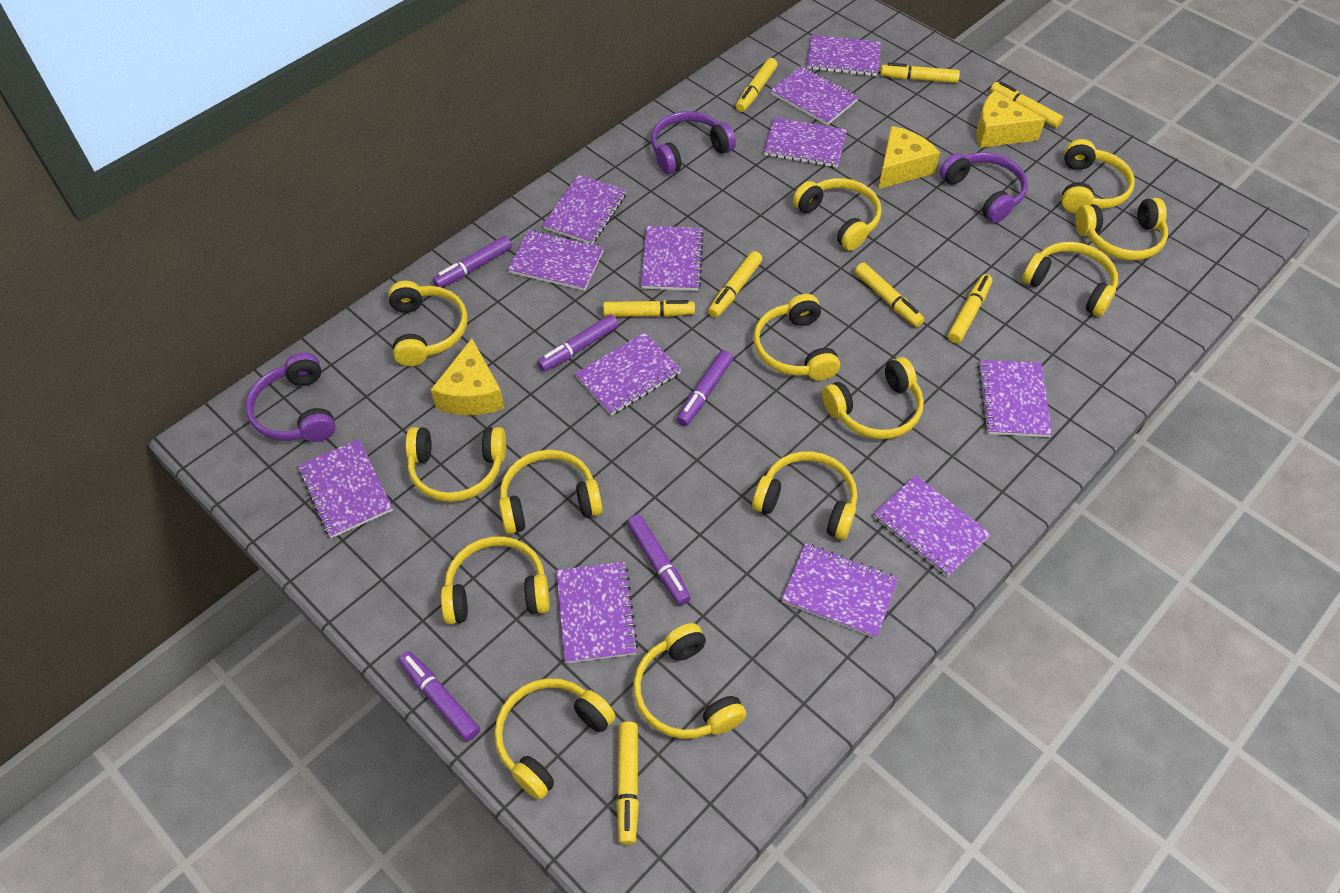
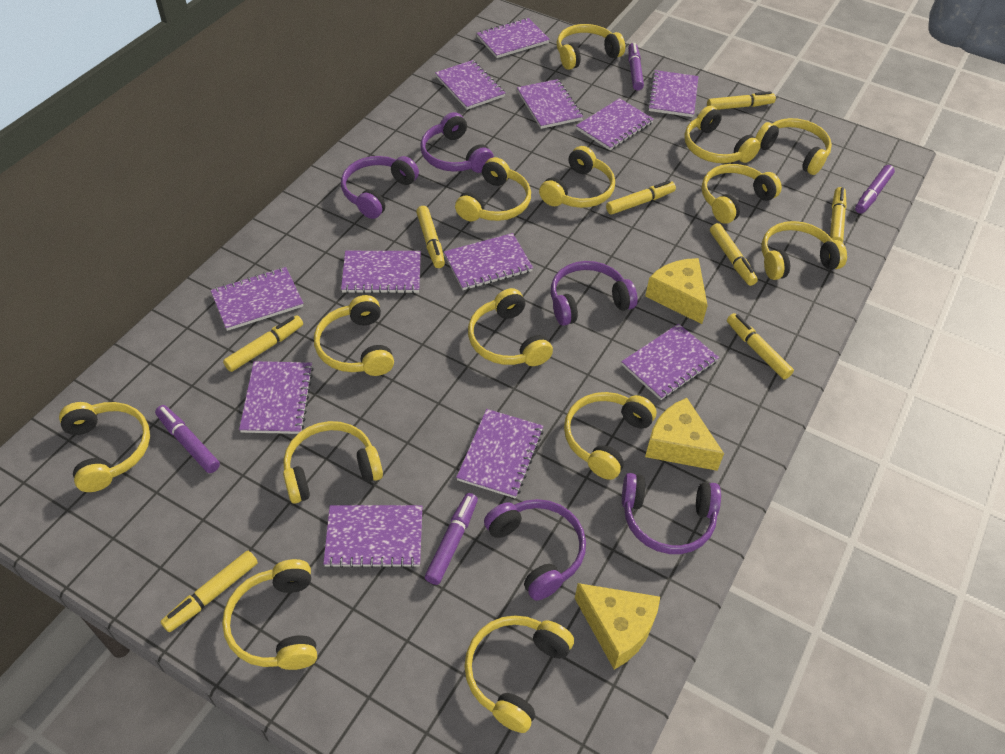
purple headphones: [246,353,336,442] [651,111,736,174] [940,152,1028,223] = 3 -> [341,156,419,219] [420,112,494,173] [484,499,586,601] [551,261,638,326] [622,473,721,554] = 5
purple marker: [399,651,480,741] [433,236,512,288] [537,314,619,372] [627,515,691,605] [677,350,733,426] = 5 -> [155,405,220,473] [425,493,478,585] [628,43,644,91] [855,165,895,214] = 4
yellow headphones: [388,281,467,366] [405,427,506,502] [441,537,550,624] [494,678,615,800] [499,450,602,534] [633,623,746,739] [752,451,857,540] [753,294,840,380] [793,178,882,251] [822,357,924,439] [1022,242,1118,317] [1061,139,1135,213] [1075,198,1168,260] = 13 -> [59,402,150,492] [222,559,317,670] [283,421,383,504] [314,295,394,376] [455,157,531,221] [464,615,574,733] [468,288,553,366] [539,146,615,208] [557,24,625,70] [564,392,657,480] [684,106,761,163] [702,164,782,224] [755,118,832,175] [761,221,847,280] = 14

